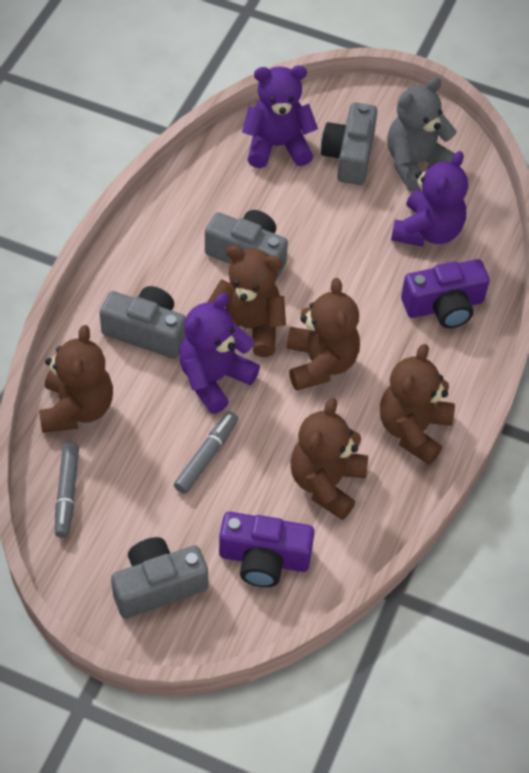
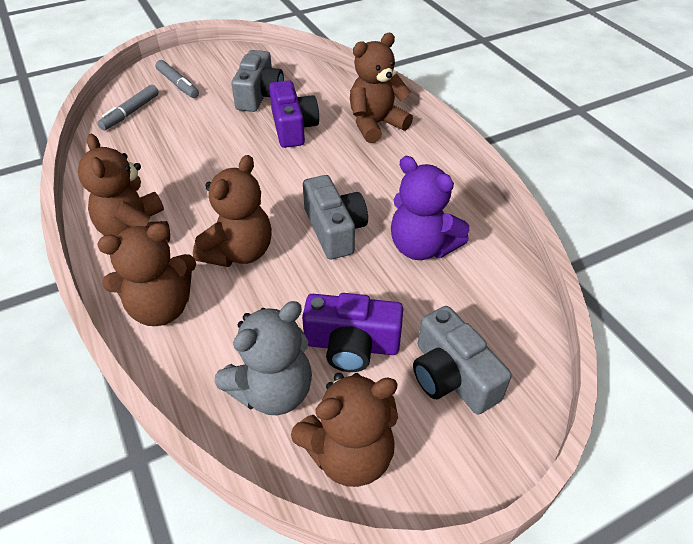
grey camera: [99,286,186,359] [111,537,208,619] [205,210,288,279] [321,103,377,185] = 4 -> [231,50,284,112] [303,175,368,260] [413,306,512,415] = 3
purple teddy bear: [179,293,260,414] [242,65,318,168] [391,151,468,247] = 3 -> [391,156,469,260] = 1

